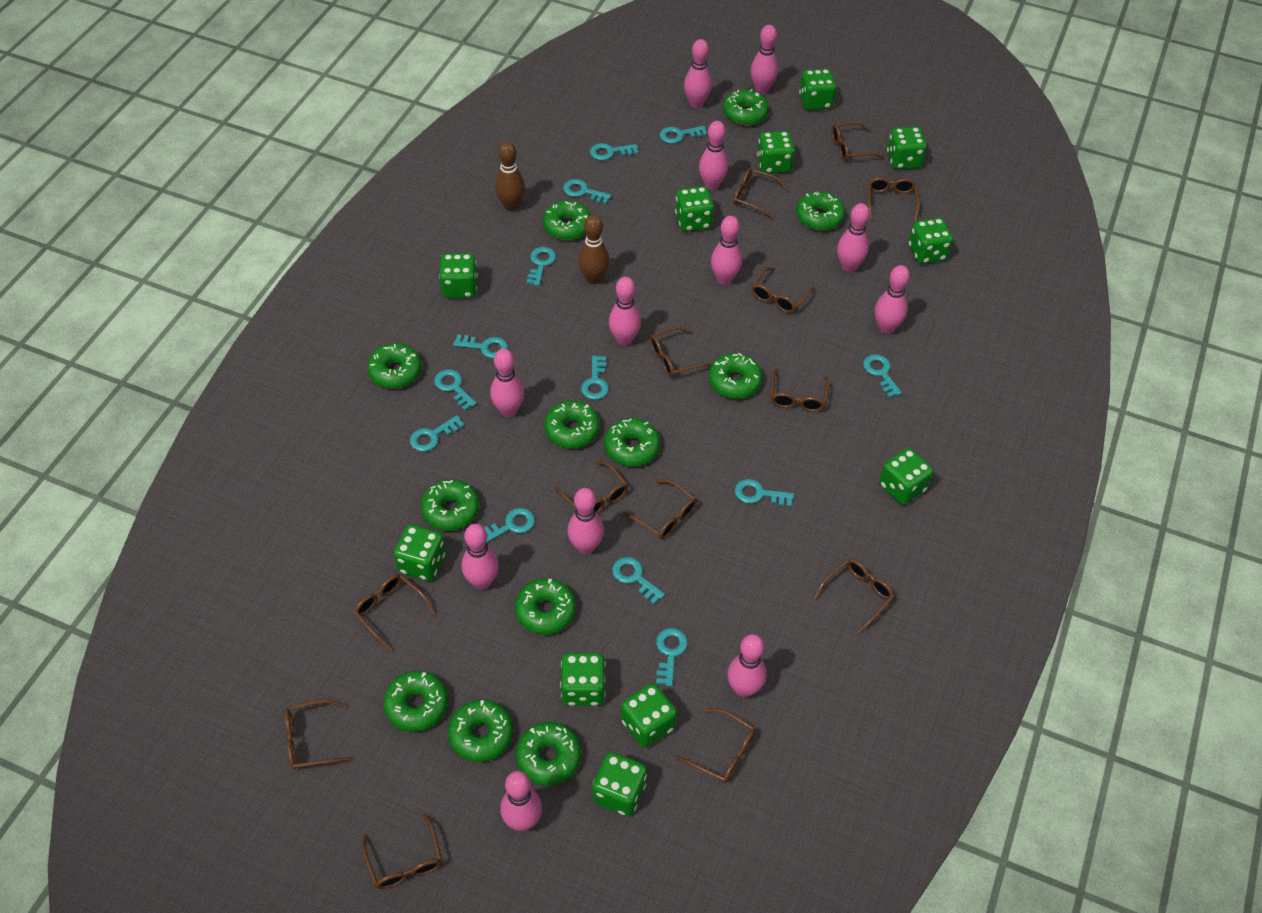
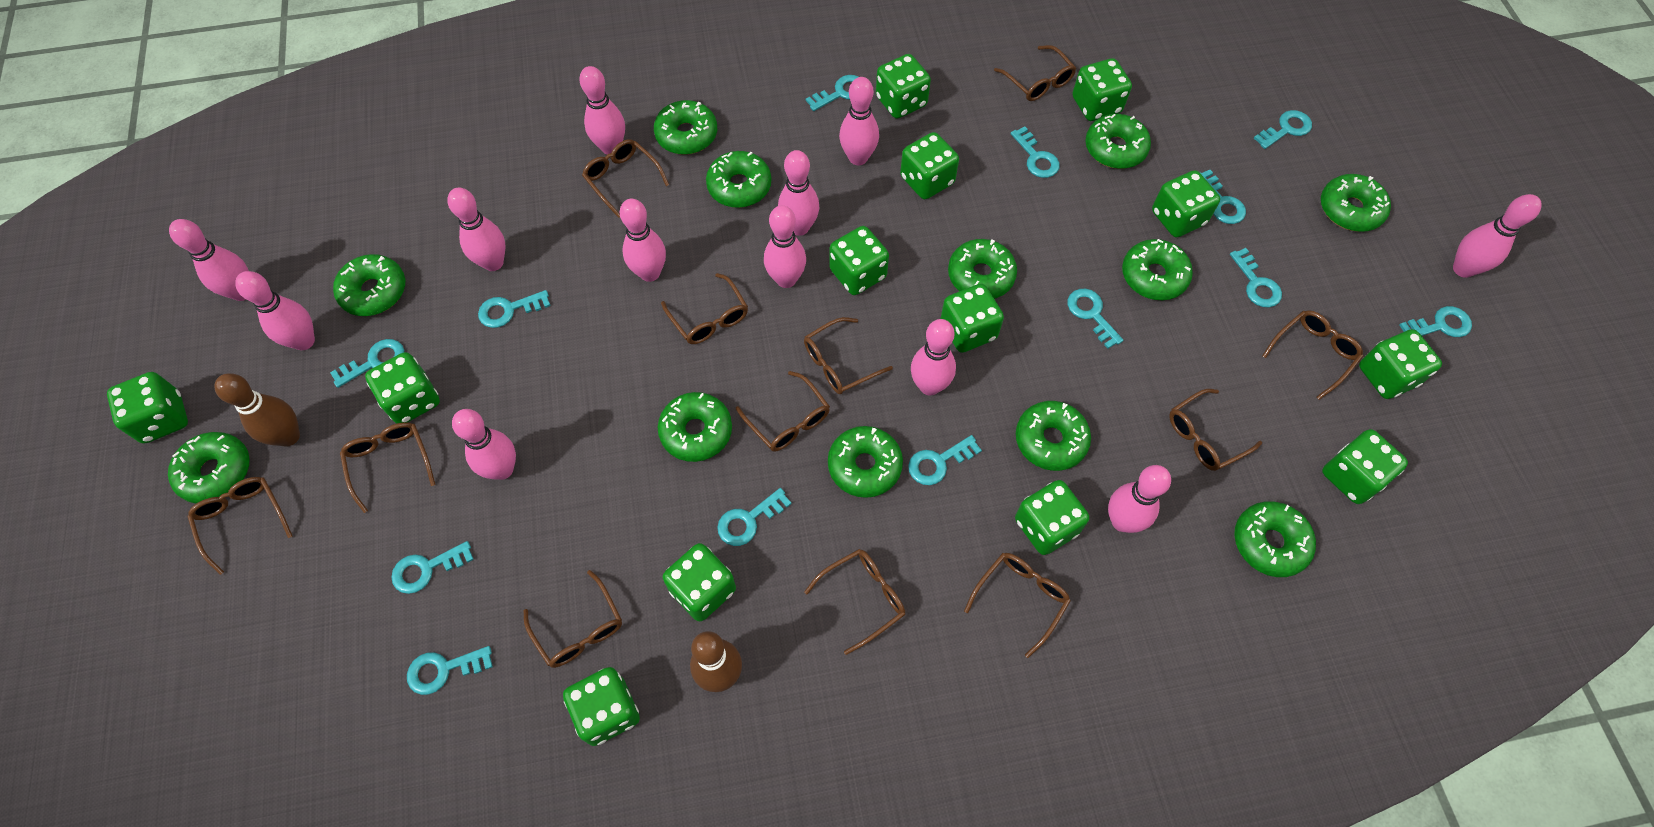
brown glasses: [285,700,352,769] [354,574,435,651] [362,813,442,889] [554,461,628,514] [622,479,697,539] [650,326,712,377] [675,708,756,783] [734,168,788,219] [751,267,815,313] [771,368,829,412] [814,559,894,634] [831,121,884,161] [868,177,920,222] = 13 -> [187,477,293,575] [340,422,435,513] [524,570,622,668] [582,139,669,218] [661,273,748,344] [736,371,830,452] [804,317,893,394] [804,549,905,655] [964,553,1071,658] [994,45,1076,101] [1169,389,1262,471] [1262,310,1363,400] = 12
green dice: [394,525,446,581] [439,253,478,298] [560,653,606,706] [592,752,647,816] [621,683,677,748] [675,186,714,232] [757,131,795,174] [799,69,836,110] [879,448,933,505] [887,127,927,169] [908,218,953,264] = 11 -> [107,372,188,444] [365,352,440,424] [563,667,640,746] [663,543,736,621] [829,226,889,295] [876,54,931,119] [900,132,959,199] [940,284,1004,353] [1015,480,1089,555] [1072,58,1132,121] [1152,170,1220,237] [1322,429,1408,504] [1359,329,1442,399] = 13

